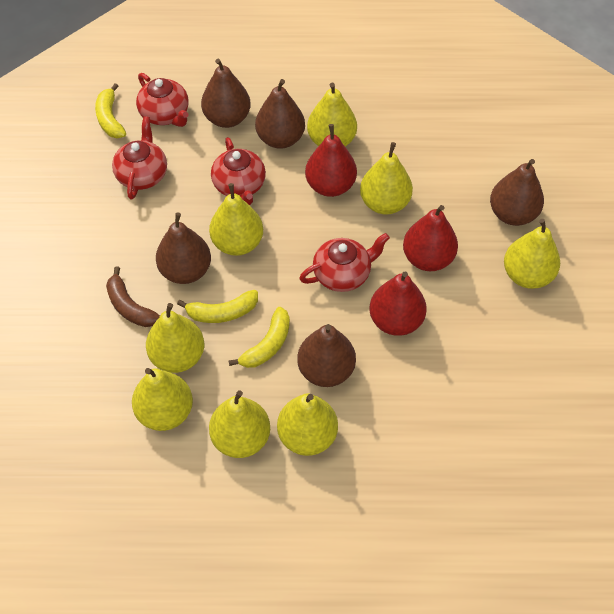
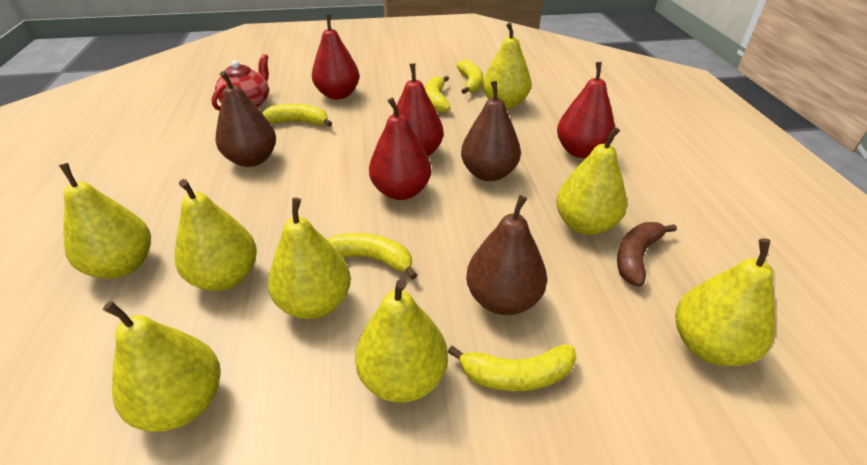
brown pear: [156,212,211,284] [201,59,251,128] [255,79,305,149] [297,324,356,387] [490,159,544,226] = 5 -> [216,71,276,167] [461,81,521,181] [466,195,547,315] = 3
red pear: [305,124,357,197] [369,271,427,336] [403,205,458,271] = 3 -> [312,15,359,99] [369,97,431,200] [393,63,443,156] [557,62,615,158] = 4
red teapot: [112,116,167,200] [136,73,189,127] [211,137,266,205] [299,233,390,292] = 4 -> [212,54,269,111] = 1
yellow banana: [95,83,126,138] [177,290,258,323] [229,307,290,368] = 3 -> [262,104,332,126] [327,233,417,280] [425,76,451,113] [448,345,576,391] [457,60,483,94] = 5

